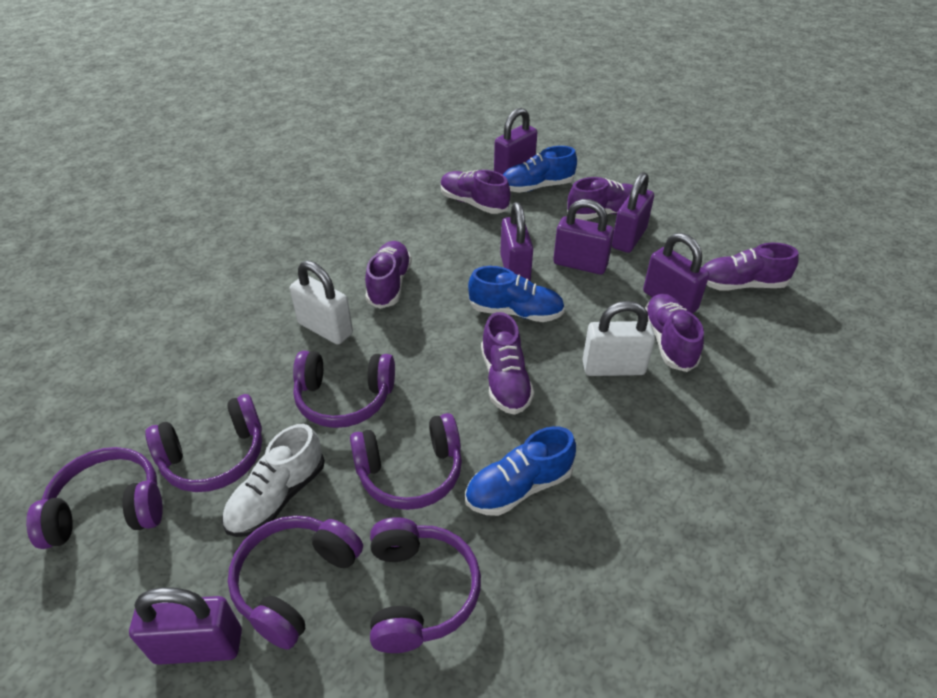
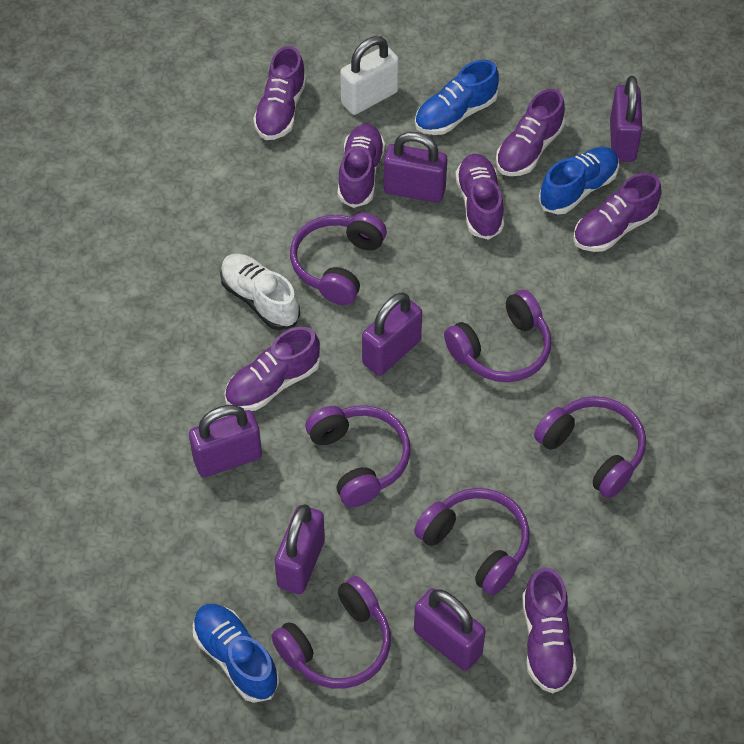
purple shoe: [365,241,412,309] [441,170,510,214] [481,312,534,415] [567,177,633,220] [645,293,704,372] [702,243,798,291] = 6 -> [225,327,320,411] [253,46,307,140] [338,124,385,208] [455,154,504,240] [496,89,565,176] [522,567,577,693] [573,173,661,252] = 7
white padlock: [290,261,353,345] [582,301,655,376] = 2 -> [340,36,399,115] = 1

